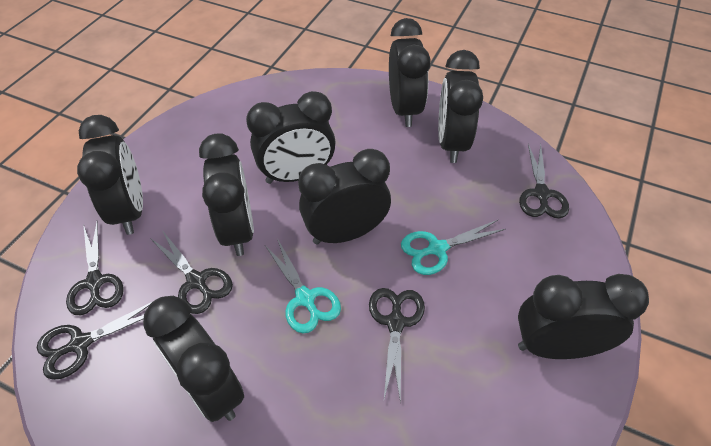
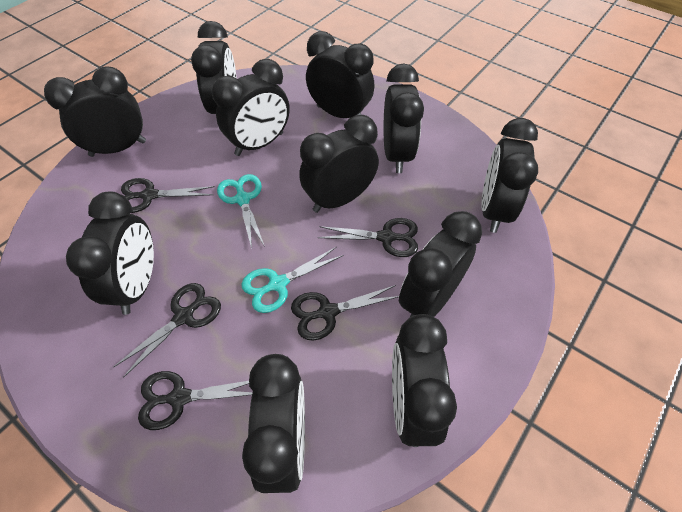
black clock: [77,115,143,235] [143,296,244,422] [199,133,254,256] [246,91,336,184] [298,149,391,245] [389,18,430,127] [438,50,483,163] [518,274,649,359] = 8 -> [44,66,146,157] [66,191,154,315] [191,21,237,114] [212,59,290,156] [242,354,305,493] [299,115,379,213] [306,31,374,118] [384,63,424,173] [392,314,457,447] [399,211,482,317] [481,118,538,233] = 11

